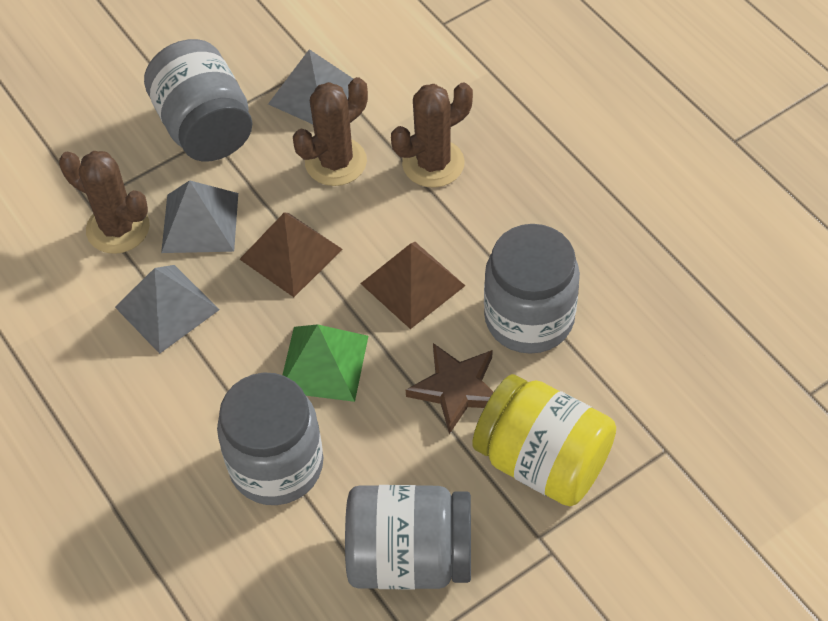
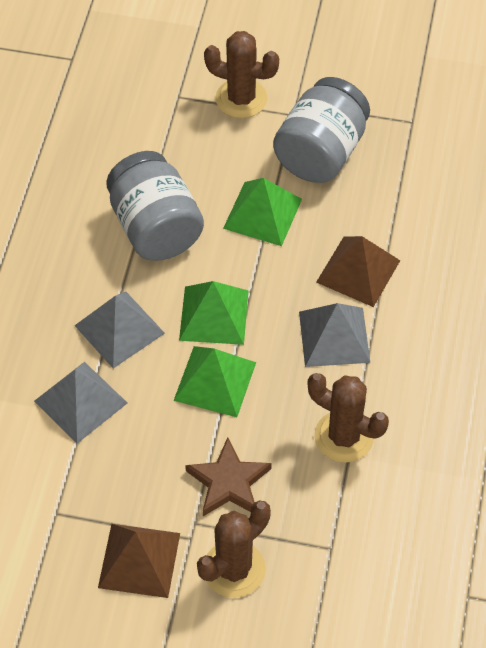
green pyramid: [283,324,368,402] = 1 -> [173,346,256,417] [179,281,249,345] [223,178,302,246] = 3
grey jar: [144,39,252,162] [217,373,324,505] [345,485,471,589] [484,224,580,354] = 4 -> [106,151,204,261] [273,77,370,183] = 2
yellow jar: [472,374,616,506] = 1 -> none = 0

